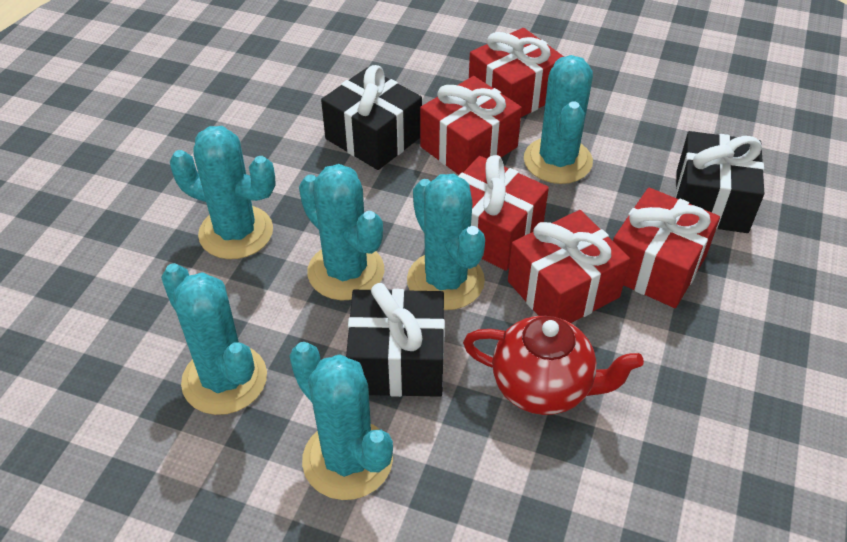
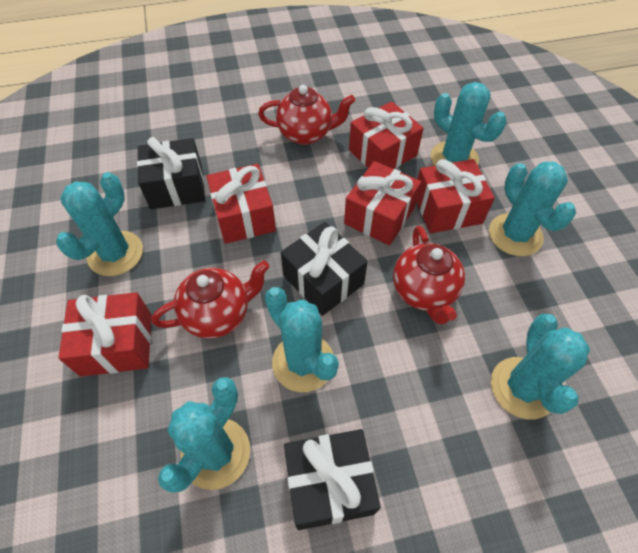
red teapot: [463,316,644,415] = 1 -> [152,261,269,339] [258,85,355,145] [393,226,465,325] = 3

